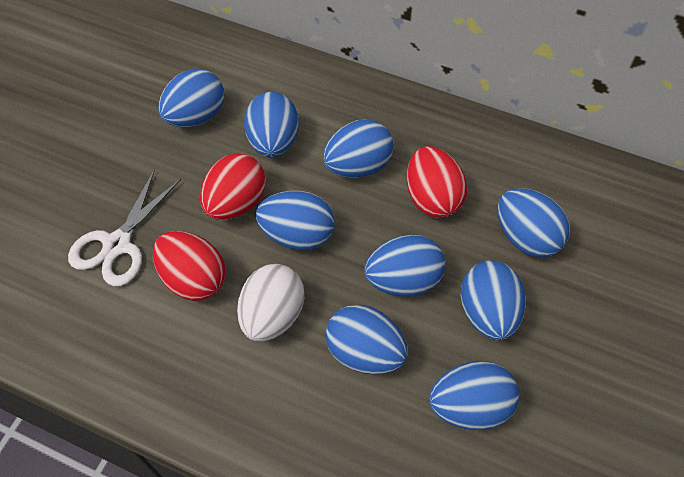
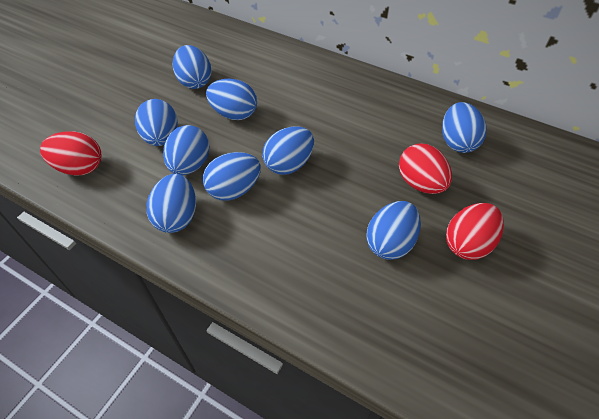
white egg: [237,264,305,342] = 1 -> none = 0
white scissors: [68,169,181,286] = 1 -> none = 0

